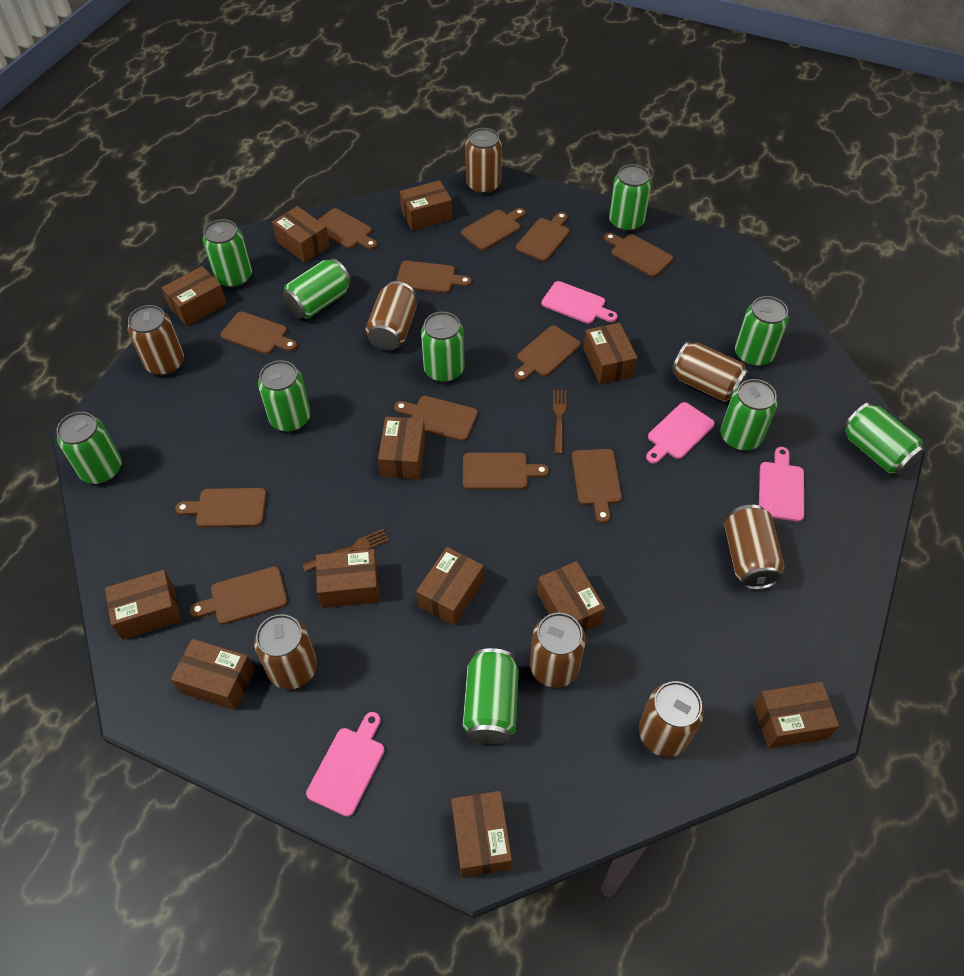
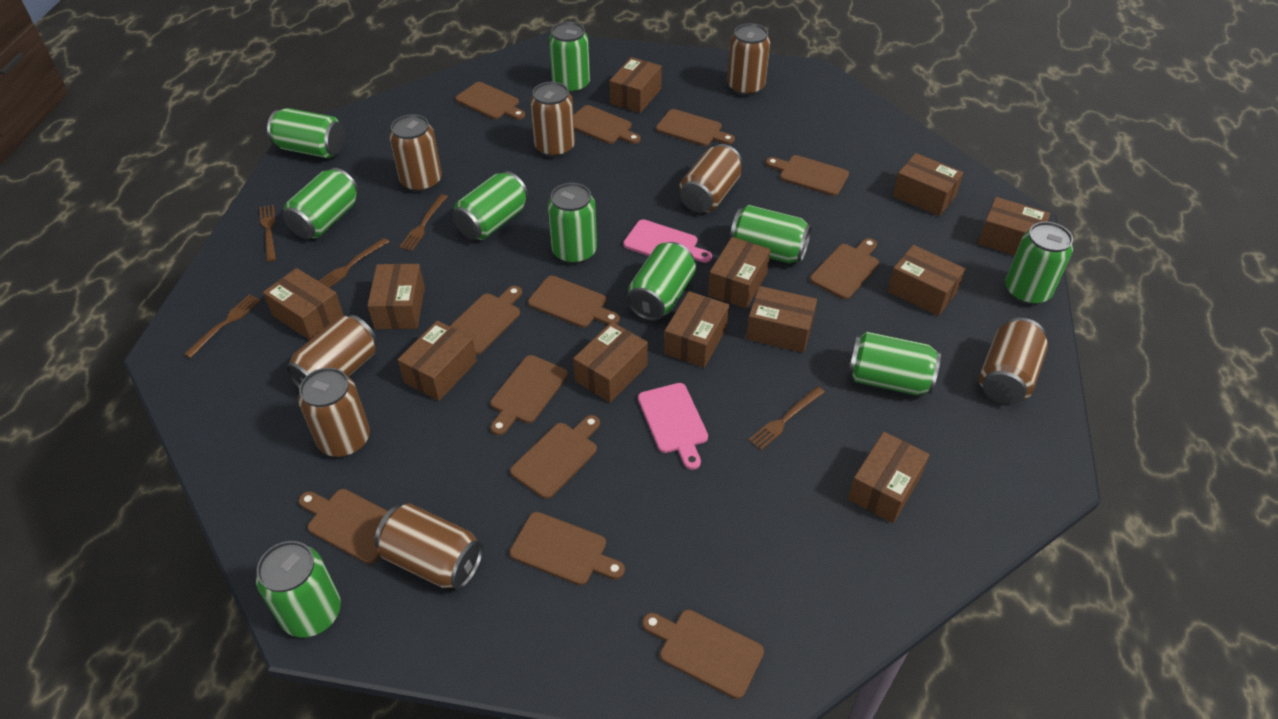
brown fork: [303,529,389,572] [553,390,567,454] = 2 -> [184,294,261,358] [259,205,276,262] [319,238,389,288] [399,194,448,251] [749,386,825,450] = 5
pink cutting board: [306,712,384,817] [541,281,617,324] [646,402,715,464] [759,447,804,522] = 4 -> [623,219,712,263] [638,383,708,470] = 2

